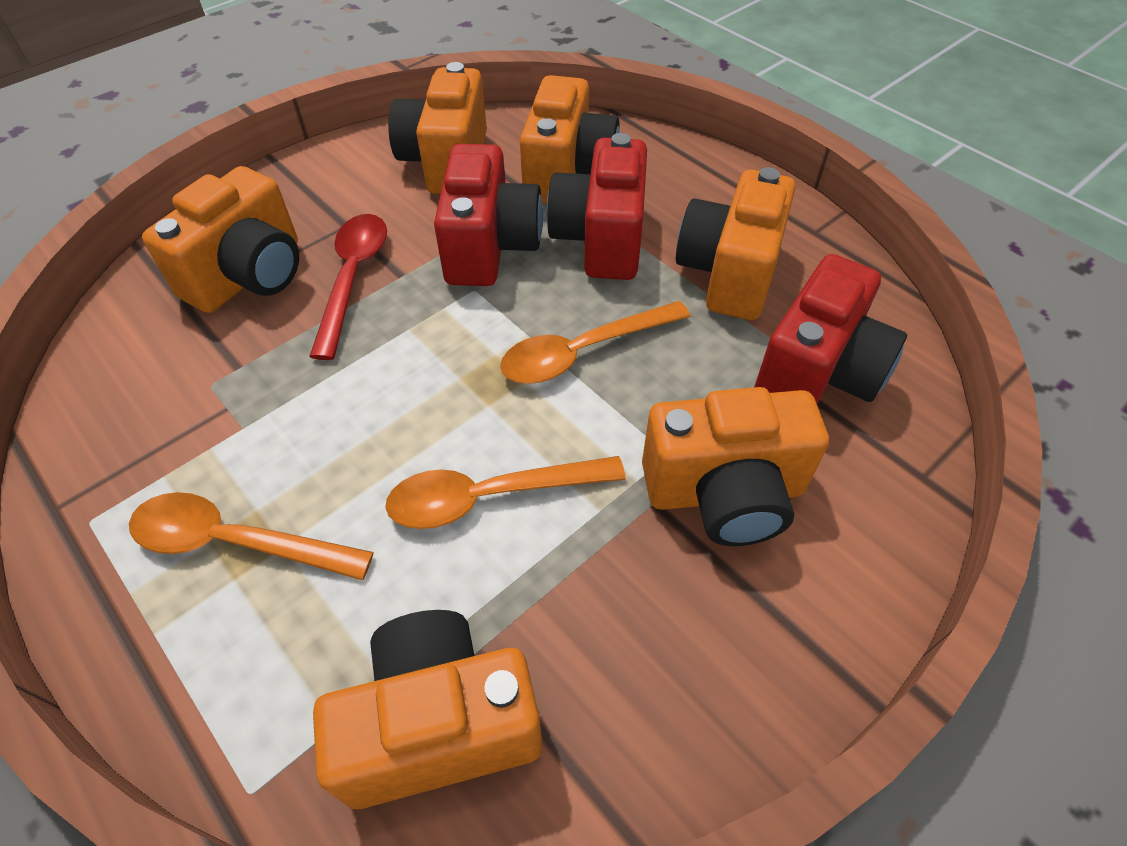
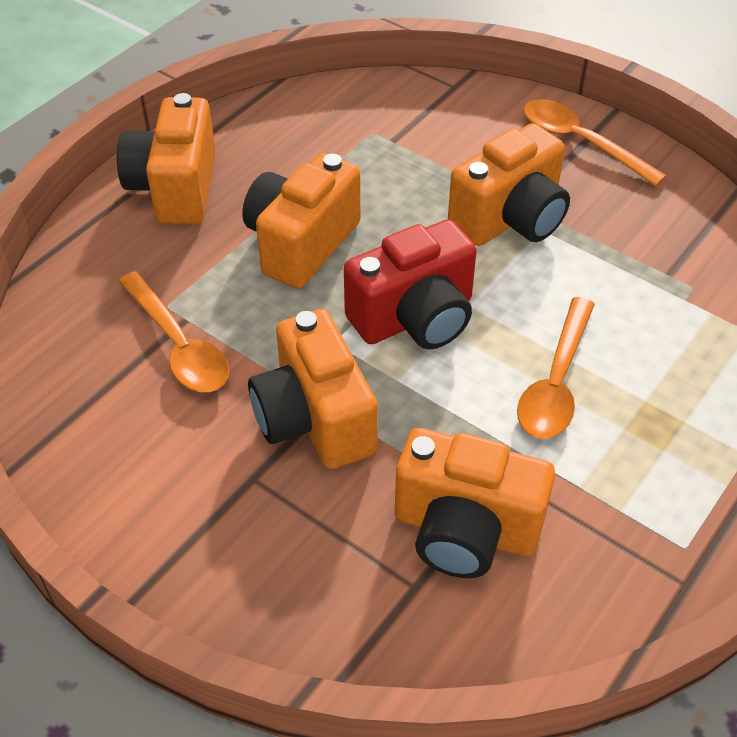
orange camera: [142,166,299,313] [313,610,542,809] [388,62,487,194] [520,75,620,204] [642,387,829,546] [676,167,795,320] = 6 -> [117,93,216,224] [242,153,361,289] [248,309,378,469] [395,428,555,578] [448,123,570,246] = 5
red camera: [434,144,543,286] [546,133,647,280] [754,254,907,404] = 3 -> [344,220,477,349] = 1
red spoon: [309,214,387,360] = 1 -> none = 0

